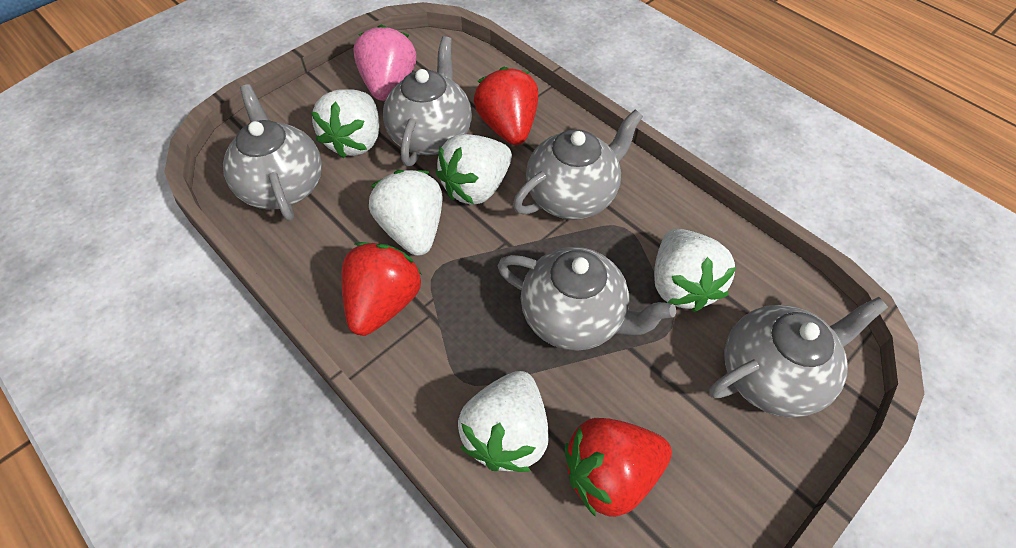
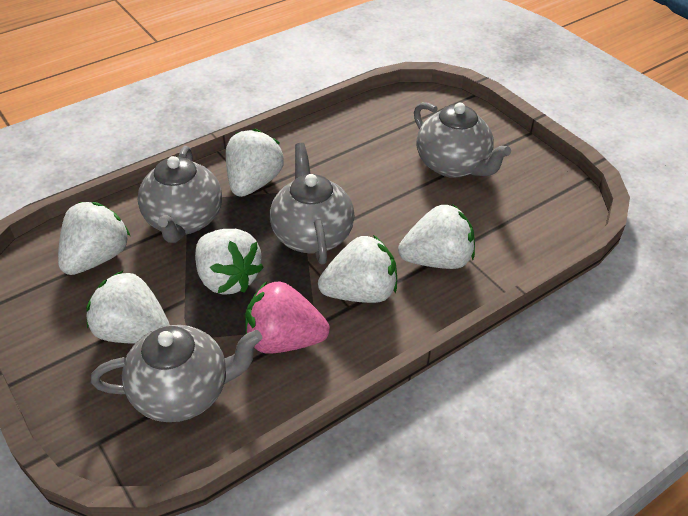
grey teapot: [223,84,322,221] [383,36,472,166] [497,247,676,351] [513,109,643,220] [709,297,888,418] = 5 -> [91,325,262,422] [138,146,222,243] [270,143,355,264] [414,102,511,178] = 4
red strawberry: [341,242,421,336] [474,67,538,145] [565,418,672,517] = 3 -> none = 0
white strawberry: [311,89,379,158] [369,170,443,256] [436,134,512,205] [458,371,548,472] [654,229,736,312] = 5 -> [58,202,130,275] [86,270,170,344] [195,229,264,295] [226,129,284,197] [318,235,397,303] [398,204,475,269] = 6

